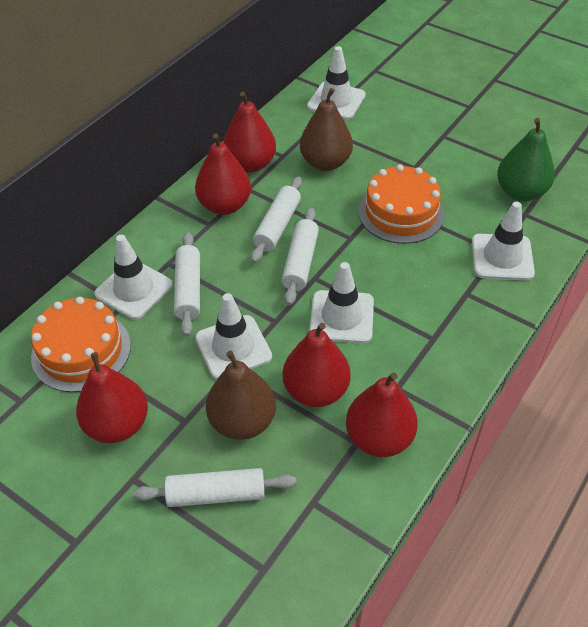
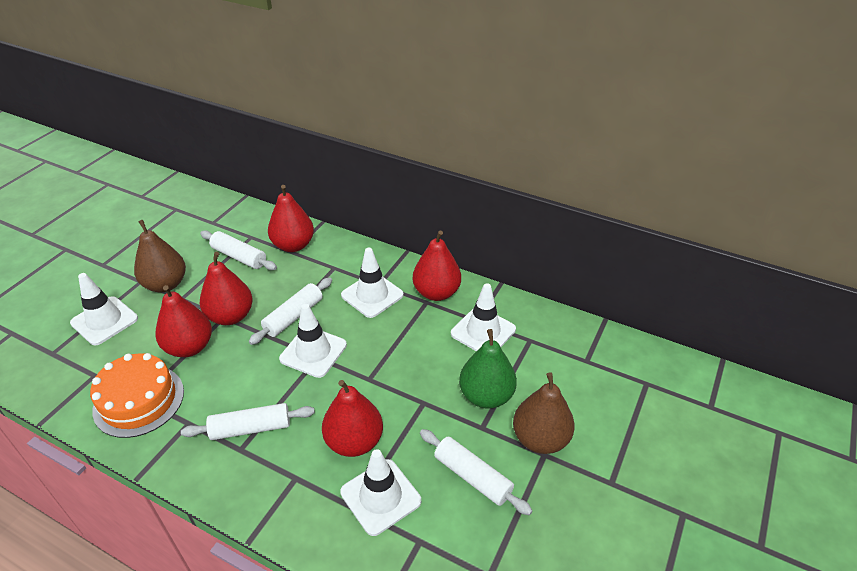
orange cake: [31,297,131,392] [358,164,445,244] = 2 -> [90,353,184,438] = 1

